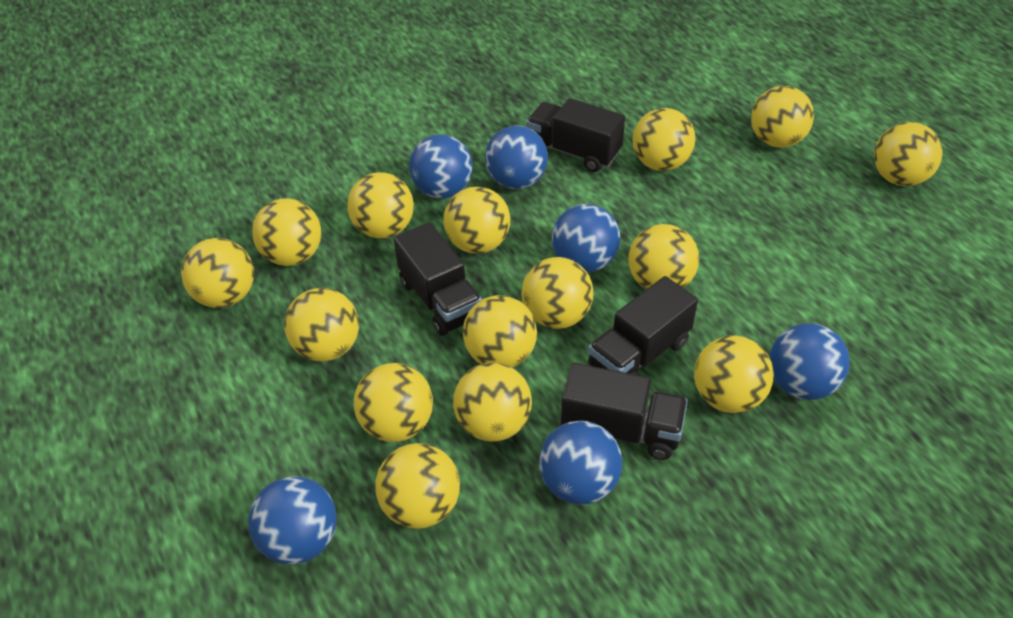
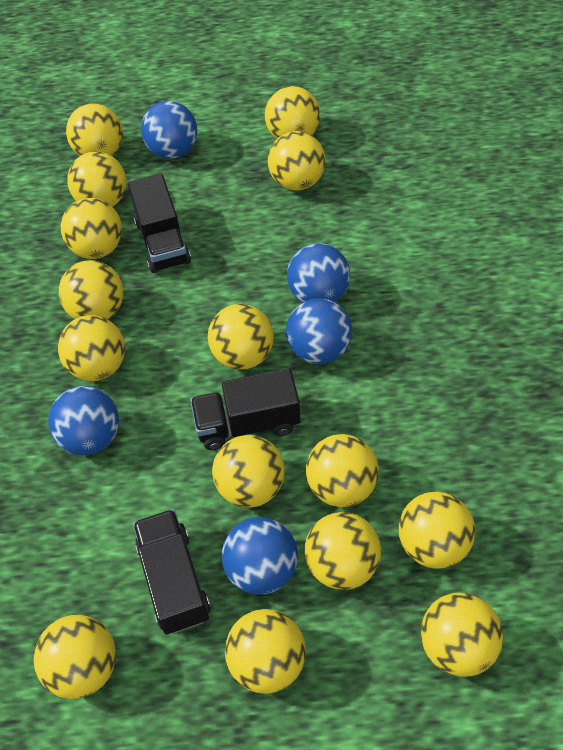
black truck: [394,222,482,336] [526,98,625,172] [561,363,688,460] [588,276,698,375] = 4 -> [128,174,191,273] [133,509,210,635] [190,368,300,450] = 3
blue ball: [248,476,337,565] [409,134,473,198] [485,125,548,189] [539,421,622,505] [552,204,620,272] [769,323,850,400] = 6 -> [48,386,119,455] [141,101,197,159] [222,517,298,595] [286,298,352,364] [287,244,350,303] = 5

